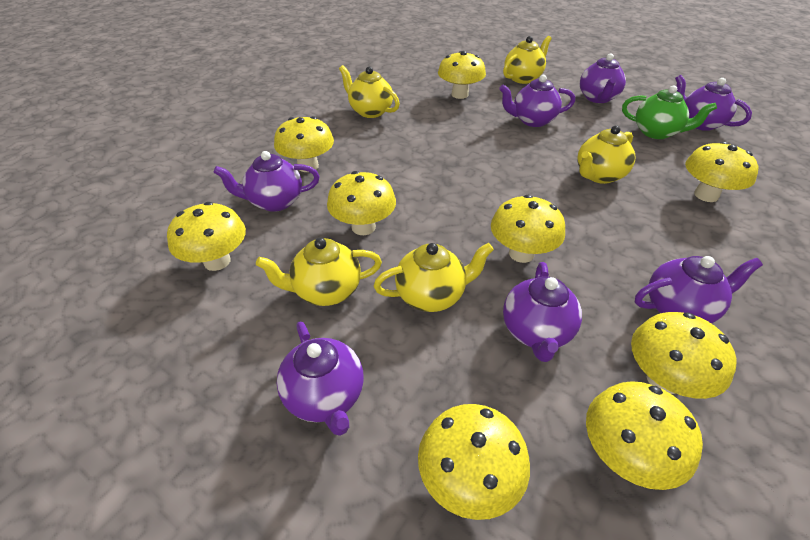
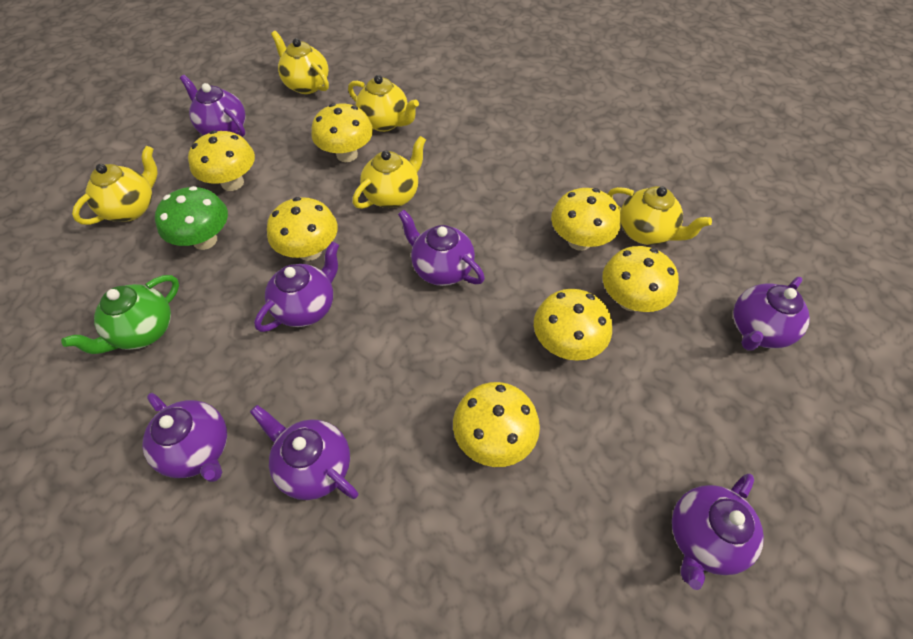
green mushroom: none = 0 -> [155,186,228,250] = 1
yellow mushroom: [167,202,246,271] [274,116,334,172] [327,171,396,235] [418,404,530,520] [438,51,486,99] [491,195,565,263] [586,381,703,490] [631,312,737,399] [685,142,758,202] = 9 -> [188,130,255,191] [267,197,338,261] [311,103,373,162] [453,382,540,467] [534,289,612,361] [551,188,621,251] [602,246,679,312] = 7

